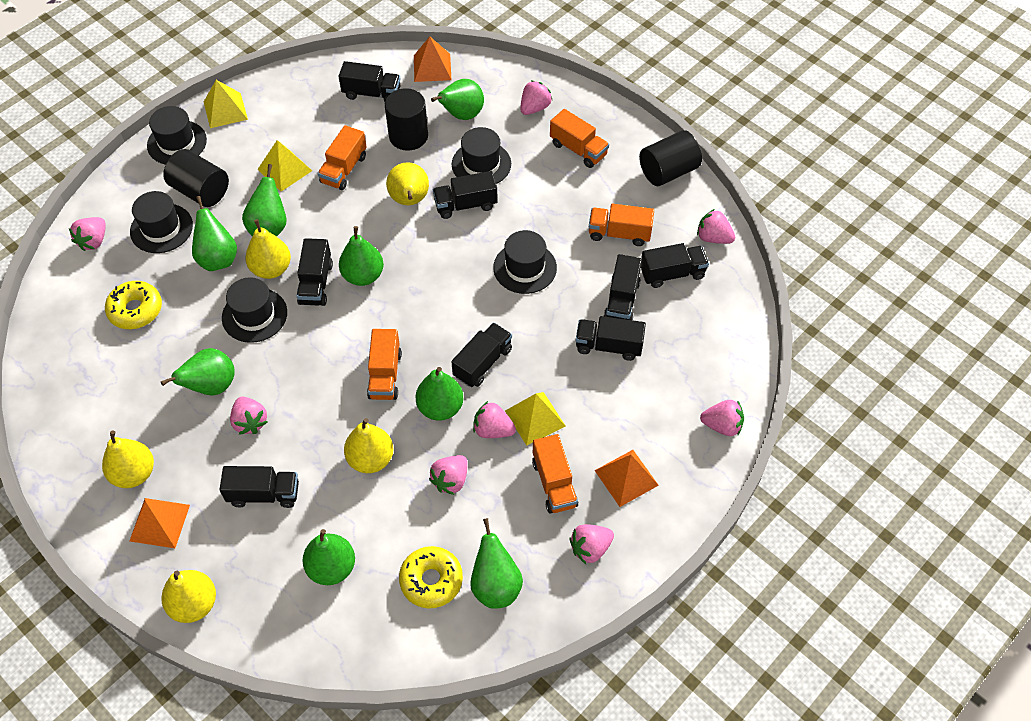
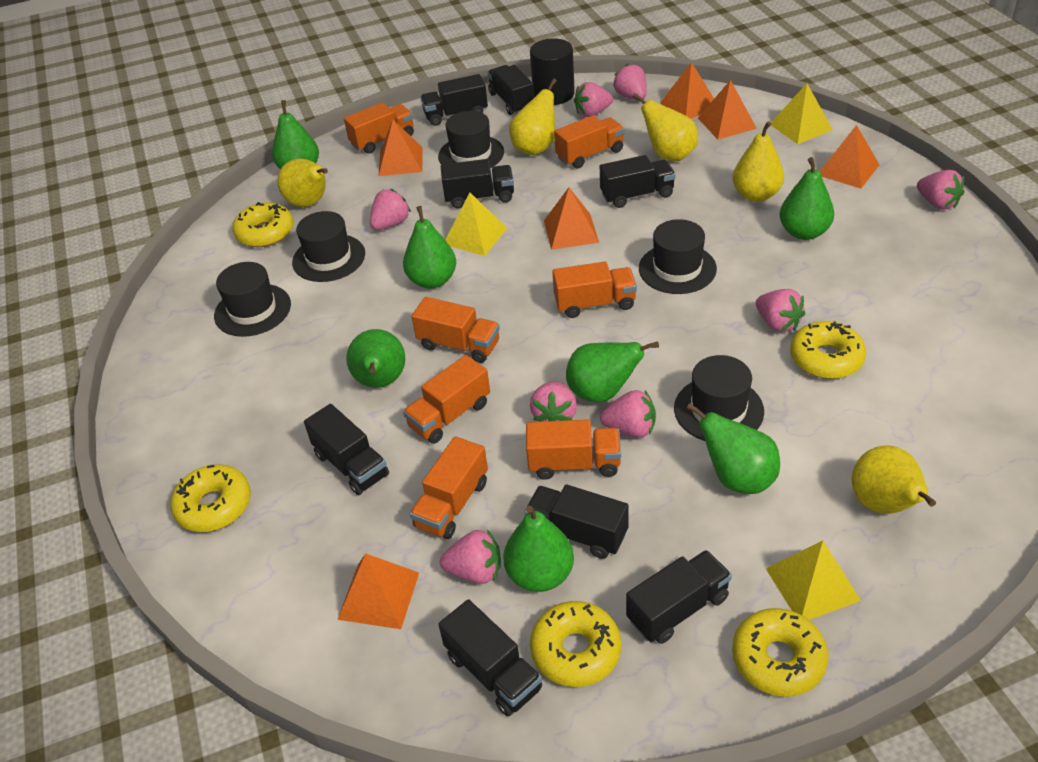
black cylinder: [163,149,229,207] [385,88,428,151] [639,130,702,186] = 3 -> [530,38,575,105] = 1
green pear: [161,348,235,395] [192,196,237,271] [242,164,287,237] [303,529,355,585] [339,226,384,286] [416,367,463,420] [431,79,484,120] [470,518,523,609] = 8 -> [272,100,319,169] [346,329,405,388] [403,206,456,289] [503,506,574,592] [566,341,659,402] [686,403,780,494] [780,157,834,240] = 7
orange pyramid: [130,498,190,548] [414,37,451,82] [594,450,659,507] = 3 -> [337,554,419,629] [379,120,423,176] [544,188,599,250] [660,62,714,119] [698,80,757,139] [819,125,879,189] = 6
orange truck: [318,125,367,190] [367,329,402,400] [532,434,578,514] [550,109,609,168] [589,204,654,246] = 5 -> [344,102,414,154] [403,355,490,444] [410,436,488,539] [411,297,500,363] [526,419,621,480] [552,261,637,318] [554,115,624,169] = 7
yellow donut: [105,281,162,329] [399,546,463,608] = 2 -> [171,464,251,532] [232,202,294,247] [530,601,621,687] [732,608,828,697] [790,321,866,379] = 5

